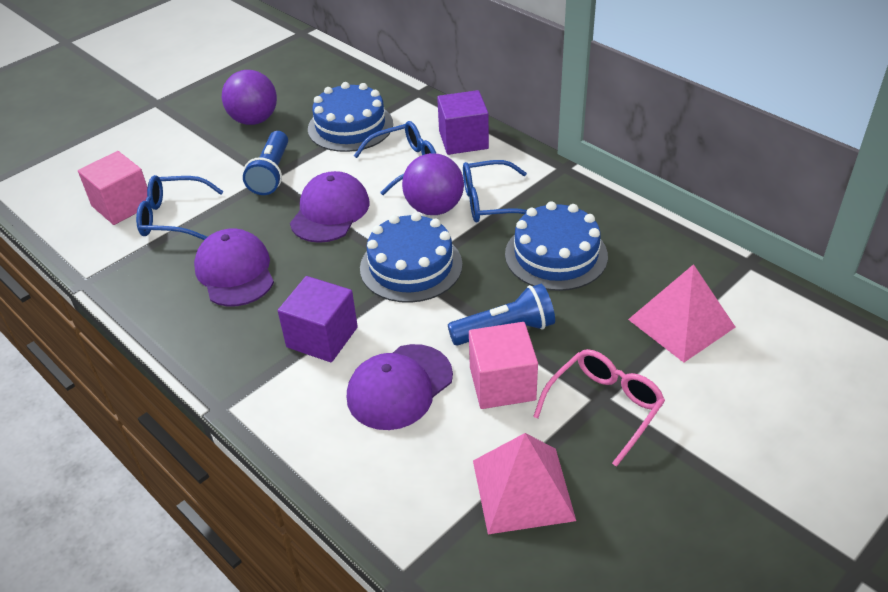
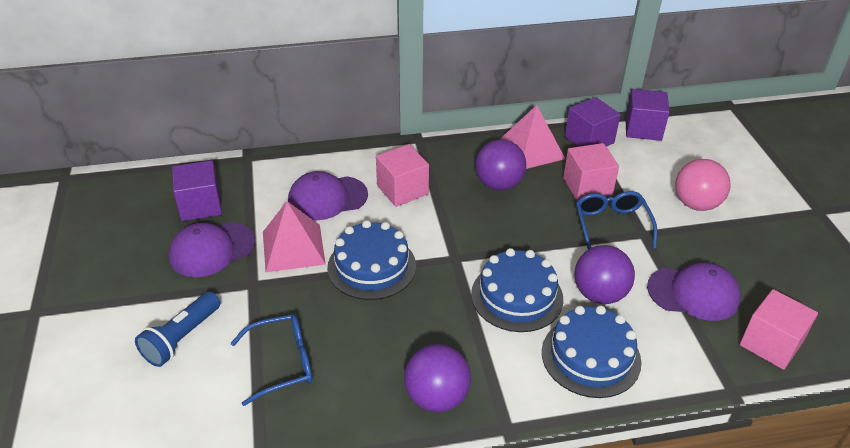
blue flashlight: [243,131,288,195] [448,284,555,346] = 2 -> [135,292,220,367] = 1
blue glasses: [136,175,224,240] [354,121,436,195] [463,160,527,222] = 3 -> [231,314,312,406] [576,191,657,250] = 2
pink ball: none = 0 -> [675,159,731,211] = 1
pink cube: [78,151,148,225] [469,322,538,409] = 2 -> [376,144,429,207] [563,143,619,201] [740,289,818,370] = 3
pink glasses: [533,349,665,467] = 1 -> none = 0
purple ball: [222,70,277,125] [402,153,464,215] = 2 -> [404,344,471,412] [475,140,526,190] [574,245,635,304] = 3
purple cube: [278,276,358,362] [437,90,489,155] = 2 -> [172,160,222,221] [565,97,620,147] [625,89,670,141] = 3

